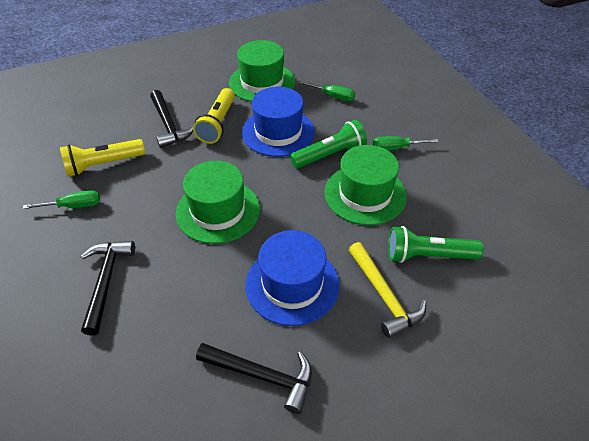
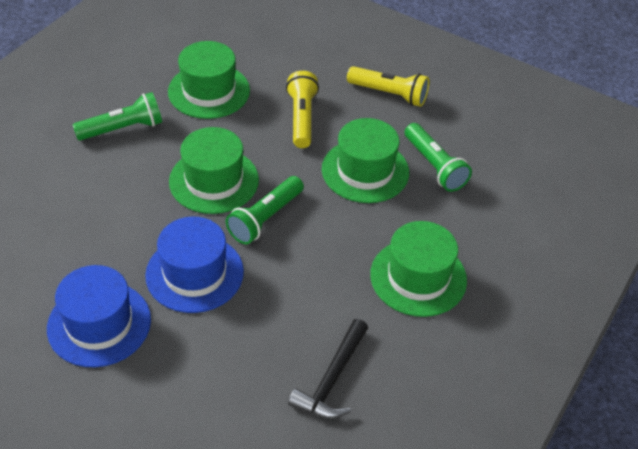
black hammer: [81,241,135,335] [150,90,194,148] [196,343,312,414] = 3 -> [288,319,368,419] = 1
green flashlight: [290,120,367,168] [388,226,484,263] = 2 -> [73,92,162,141] [226,176,304,244] [405,123,472,192] = 3
green hat: [176,161,260,244] [229,40,295,102] [325,145,407,225] = 3 -> [168,41,250,119] [169,127,259,214] [322,118,409,203] [370,221,467,317] = 4
green screwdriver: [23,190,100,209] [298,81,355,101] [372,136,439,151] = 3 -> none = 0
yellow hammer: [349,242,426,338] = 1 -> none = 0

